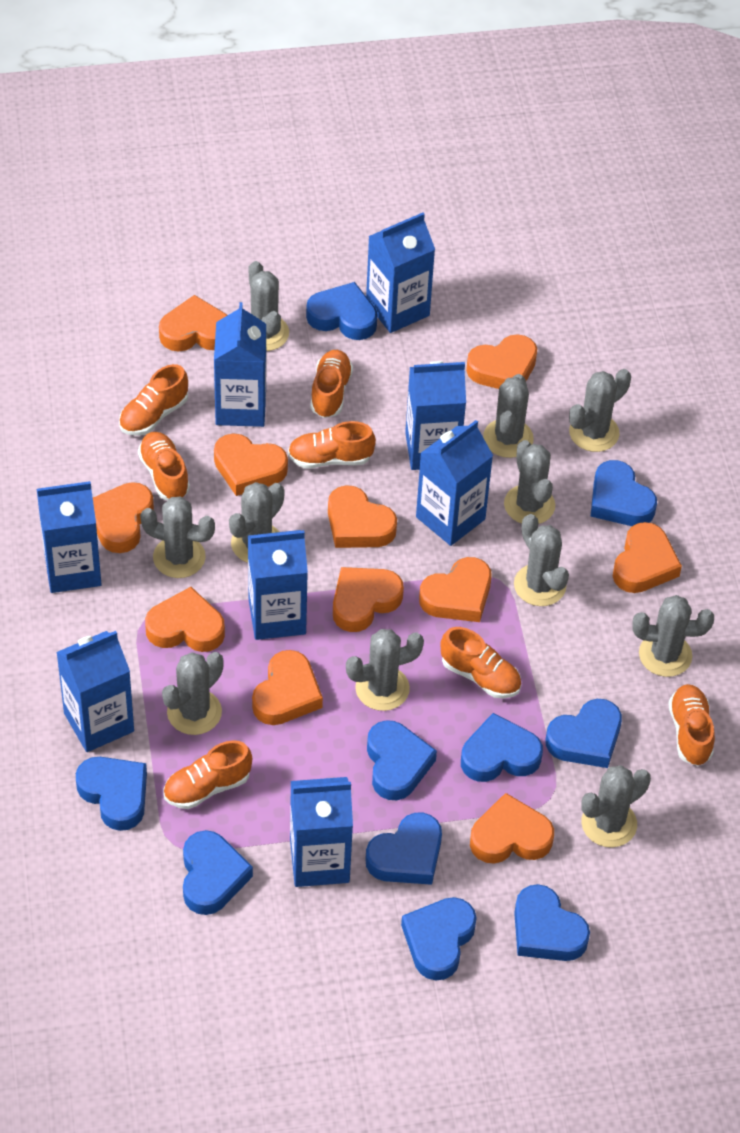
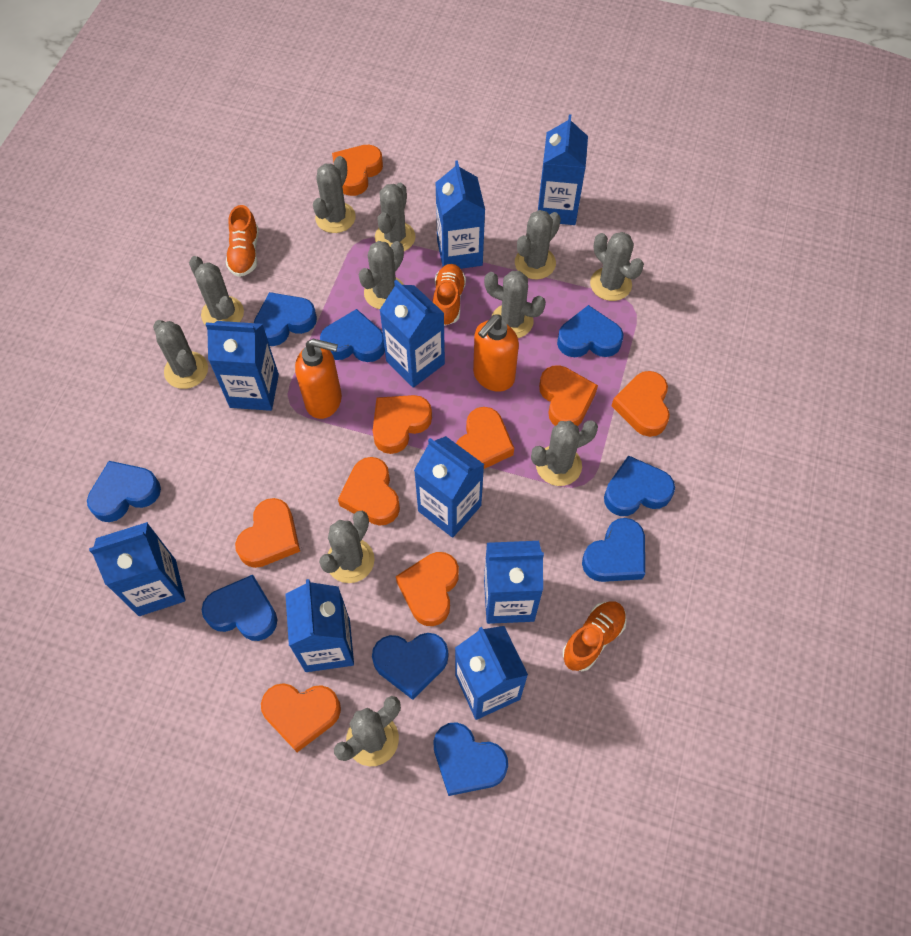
blue carton: [37,481,102,593] [56,631,134,752] [214,302,266,427] [248,530,308,640] [290,777,353,887] [366,213,435,333] [405,361,466,470] [416,420,493,546] = 8 -> [89,522,186,616] [206,321,279,411] [285,579,354,672] [380,280,445,388] [414,436,484,538] [435,160,485,269] [455,626,528,720] [484,541,544,624] [538,114,588,225] = 9
blue heart: [76,757,147,831] [183,830,253,915] [306,282,377,340] [365,813,442,885] [367,720,437,800] [401,897,477,980] [461,713,543,782] [514,884,590,961] [546,699,622,768] [591,460,657,526] = 10 -> [87,461,161,522] [202,575,278,641] [254,292,317,346] [320,309,385,362] [372,633,448,700] [433,722,508,796] [557,305,624,357] [582,518,645,582] [604,455,675,516] = 9
orange heart: [93,482,154,553] [145,587,225,652] [159,295,227,352] [214,434,288,496] [252,650,323,725] [328,485,397,548] [333,567,404,632] [419,557,492,622] [466,334,537,389] [470,793,554,864] [613,522,682,593] = 11 -> [235,498,300,568] [261,683,341,752] [332,145,383,196] [338,457,400,526] [373,395,432,454] [396,552,459,626] [456,407,514,469] [539,365,598,426] [611,371,670,437] = 9
orange shoe: [119,364,188,436] [138,432,190,500] [163,740,252,809] [288,421,376,468] [310,350,353,418] [441,627,521,698] [668,684,715,766] = 7 -> [226,205,259,277] [433,264,466,326] [563,601,627,671] = 3
orange soap dispenser: none = 0 -> [295,339,342,419] [473,314,519,392] = 2

